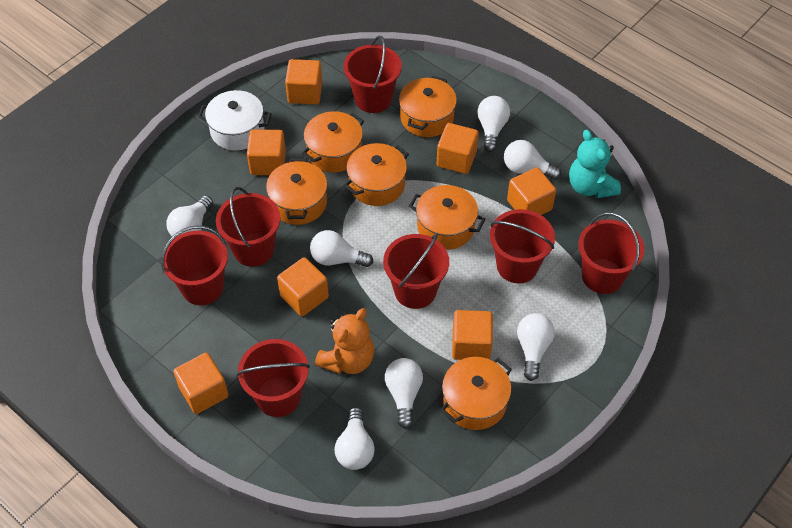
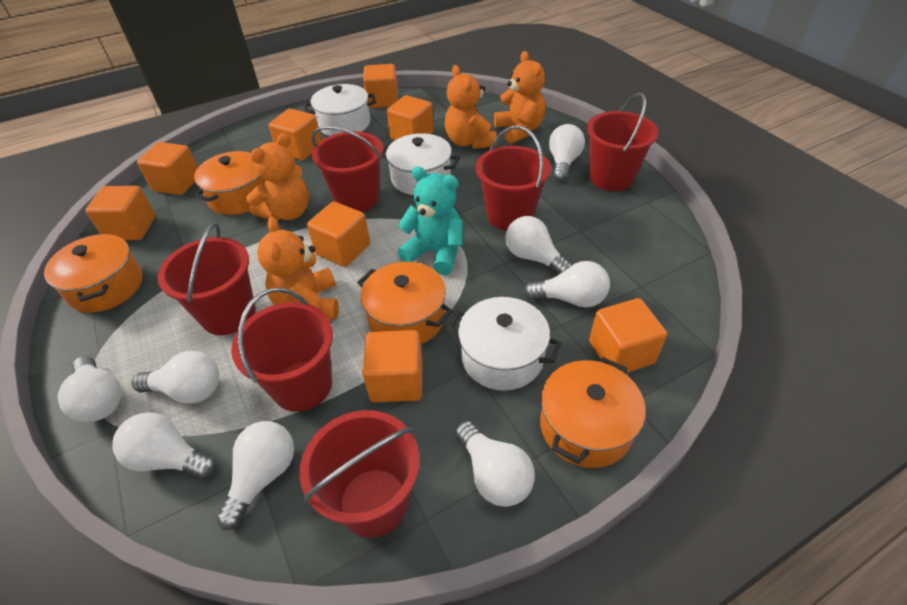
orange cube: [173,353,229,414] [247,129,286,175] [277,257,329,316] [285,59,322,105] [437,123,479,174] [452,310,493,360] [507,167,556,215] = 7 -> [85,186,156,240] [137,142,198,195] [269,109,322,160] [307,202,370,267] [362,330,422,403] [363,64,398,108] [387,95,434,140] [589,298,667,373] = 8
orange pot: [266,159,327,225] [302,111,364,173] [344,143,409,206] [399,76,457,137] [409,185,485,250] [440,357,512,430] = 6 -> [44,233,143,312] [194,151,266,215] [357,262,453,345] [540,357,646,468] = 4
orange teddy bear: [315,308,374,374] = 1 -> [246,133,309,221] [257,217,339,319] [445,65,497,149] [494,51,546,144] = 4
red bucket: [161,225,228,305] [216,187,280,267] [237,339,310,417] [344,35,402,113] [383,233,449,309] [490,209,555,283] [578,212,644,294] = 7 -> [157,222,256,335] [231,288,333,412] [300,410,420,538] [312,126,383,212] [476,126,551,231] [587,92,658,191] = 6
white light bulb: [166,195,213,236] [310,230,373,267] [335,407,375,470] [385,358,423,429] [477,96,510,152] [504,140,562,180] [517,313,555,381] = 7 -> [58,356,122,422] [112,412,217,479] [132,351,219,404] [216,421,294,530] [455,421,535,507] [506,216,572,274] [524,261,610,308] [549,124,585,181] = 8
white pot: [198,90,272,150] = 1 -> [304,84,376,136] [382,133,460,195] [447,297,562,391] = 3

